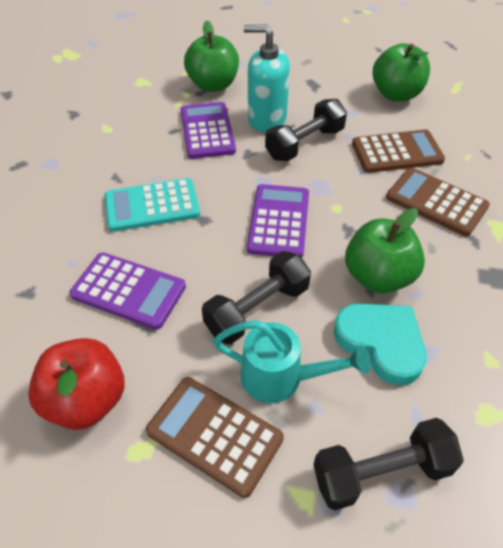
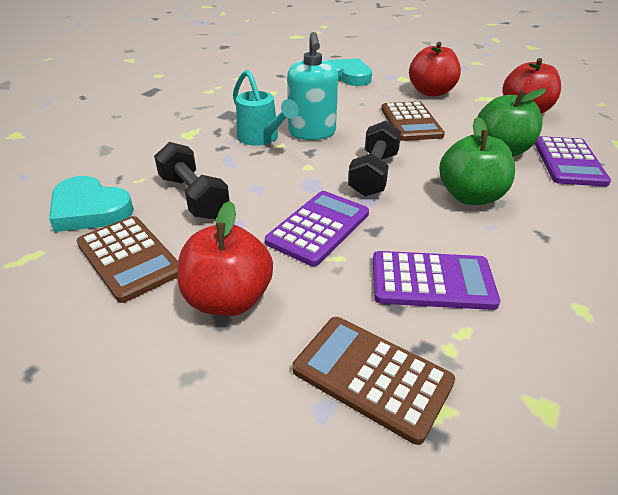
black dumbbell: [202,251,311,344] [265,99,347,161] [313,418,464,510] = 3 -> [154,142,230,220] [348,121,401,197] = 2
green apple: [184,21,239,92] [345,208,425,294] [373,43,430,101] = 3 -> [439,117,515,205] [477,89,546,156] = 2
red apple: [28,338,125,430] = 1 -> [177,201,273,316] [409,42,461,97] [503,58,561,114] = 3
turquoise calculator: [105,178,200,232] = 1 -> none = 0
turquoise heart: [334,303,427,386] = 1 -> [49,176,134,232] [326,59,372,86] = 2

